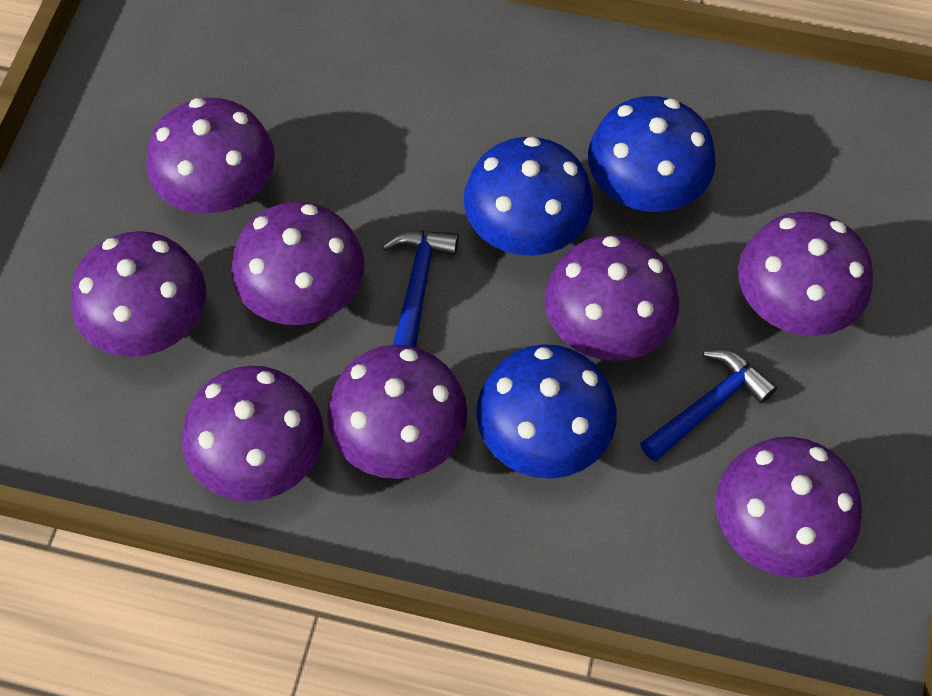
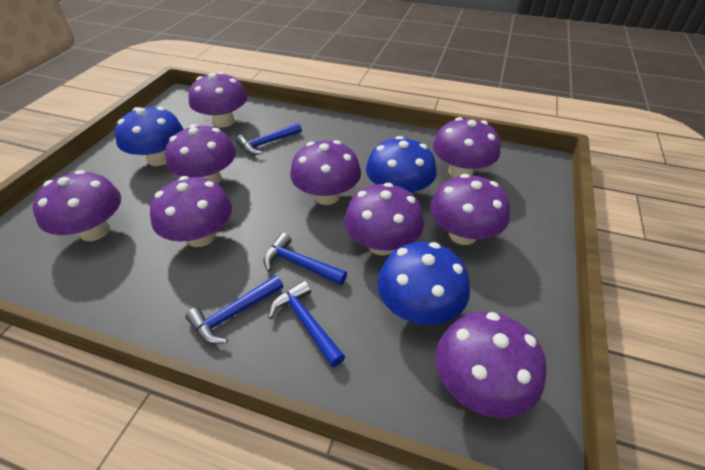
blue hammer: [382,230,459,347] [640,350,777,462] = 2 -> [185,275,283,344] [236,123,302,155] [263,233,347,285] [268,280,345,367] = 4
purple mushroom: [71,231,206,357] [146,98,275,214] [182,366,324,501] [231,202,365,325] [327,345,468,479] [544,235,679,361] [716,437,862,578] [738,212,873,336] = 8 -> [33,170,121,241] [150,176,232,247] [165,124,236,184] [188,72,247,128] [290,140,361,205] [344,183,424,255] [430,174,510,245] [433,117,501,177] [436,312,547,418] = 9

